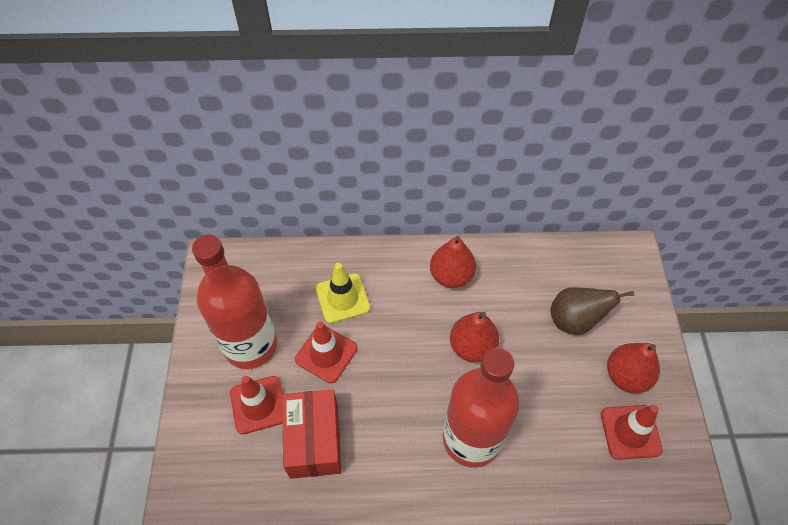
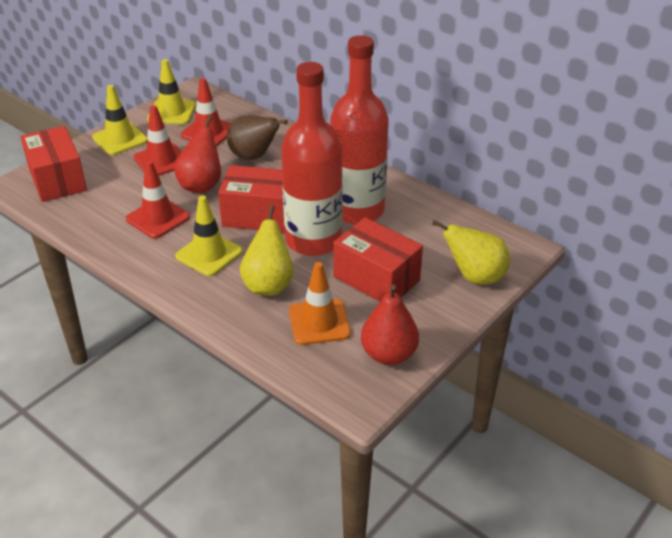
orange traffic cone: none = 0 -> [289,262,351,345] = 1
red box: [282,389,341,479] = 1 -> [20,126,87,202] [218,165,285,233] [333,217,423,302] = 3
red pear: [430,236,476,288] [450,312,499,363] [607,343,660,393] = 3 -> [174,115,221,193] [361,285,419,365] = 2
yellow pear: none = 0 -> [240,205,294,295] [432,220,510,285] = 2
yellow traffic cone: [316,263,370,323] = 1 -> [92,85,147,155] [147,59,196,125] [175,195,243,276] = 3

